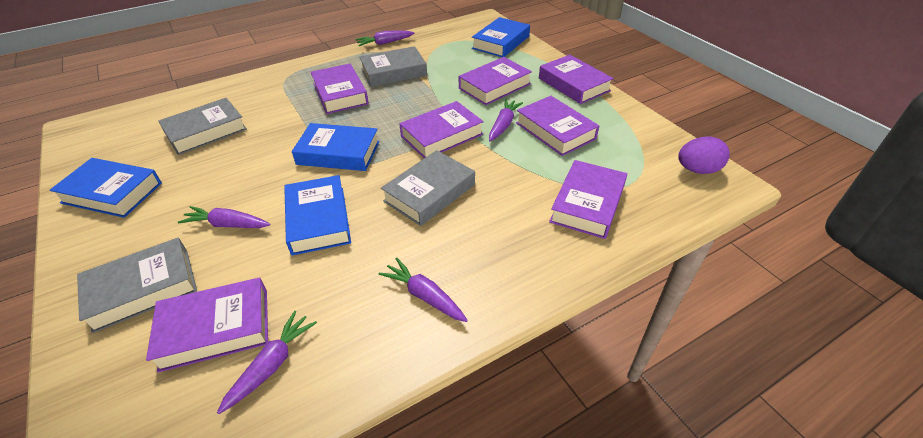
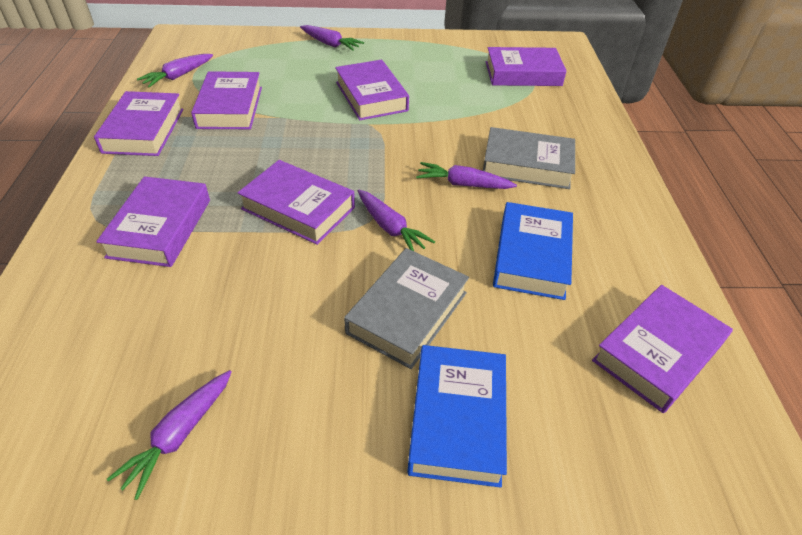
blue book: [50,158,162,218] [284,175,351,255] [292,123,379,171] [472,17,530,57] = 4 -> [407,345,507,488] [493,202,573,300] = 2
grey book: [77,237,197,333] [158,98,247,155] [360,46,427,87] [381,150,475,226] = 4 -> [344,248,469,369] [483,127,575,189] = 2
purple egg: [678,136,730,174] = 1 -> none = 0

